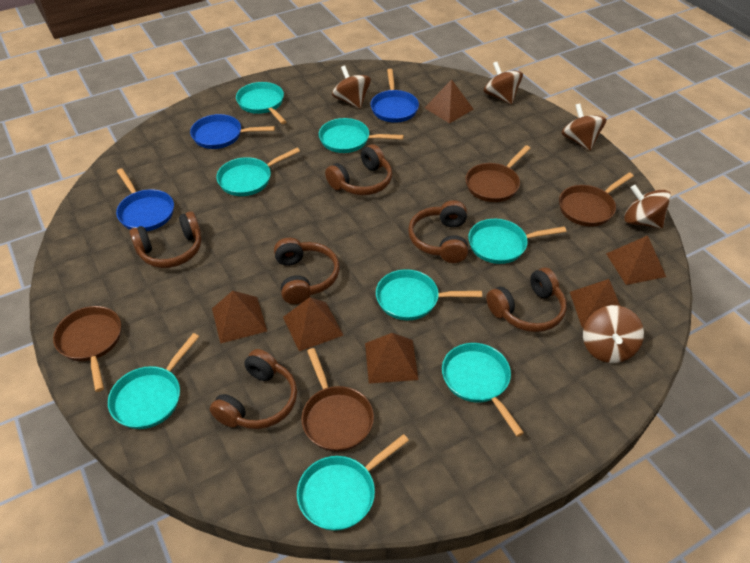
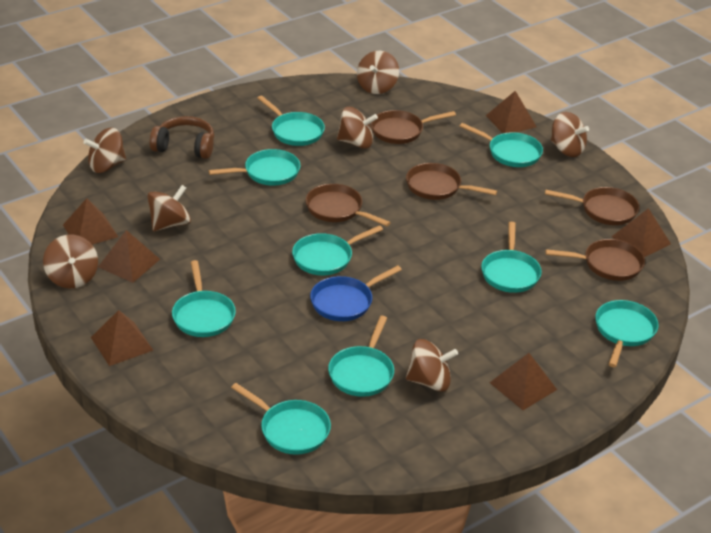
blue pan: [116,168,174,231] [190,114,275,149] [371,69,419,123] = 3 -> [310,265,402,321] = 1
brown headphones: [129,211,201,268] [210,349,297,429] [274,238,339,304] [325,144,392,195] [408,200,468,263] [486,267,567,332] = 6 -> [150,116,214,159] = 1
brown pan: [53,306,121,392] [301,348,374,452] [466,145,531,202] [559,172,634,227] = 4 -> [305,184,391,226] [371,110,456,144] [406,163,497,200] [545,187,639,225] [545,239,645,281] = 5
brown spinning top: [332,66,371,109] [484,62,523,104] [562,104,607,151] [583,305,644,363] [624,185,671,229] = 5 -> [43,234,98,288] [83,128,126,173] [147,185,191,231] [337,107,378,149] [357,50,399,94] [406,339,458,392] [551,112,589,157] = 7
turquoise pan: [108,333,199,429] [216,148,300,196] [236,82,287,124] [297,434,409,531] [319,118,404,153] [376,269,482,320] [442,343,524,437] [468,219,566,264] = 8 -> [172,260,236,337] [209,149,300,186] [231,383,331,455] [257,95,325,146] [292,225,383,275] [328,315,394,397] [460,123,543,167] [481,222,542,293] [595,300,659,367] = 9

